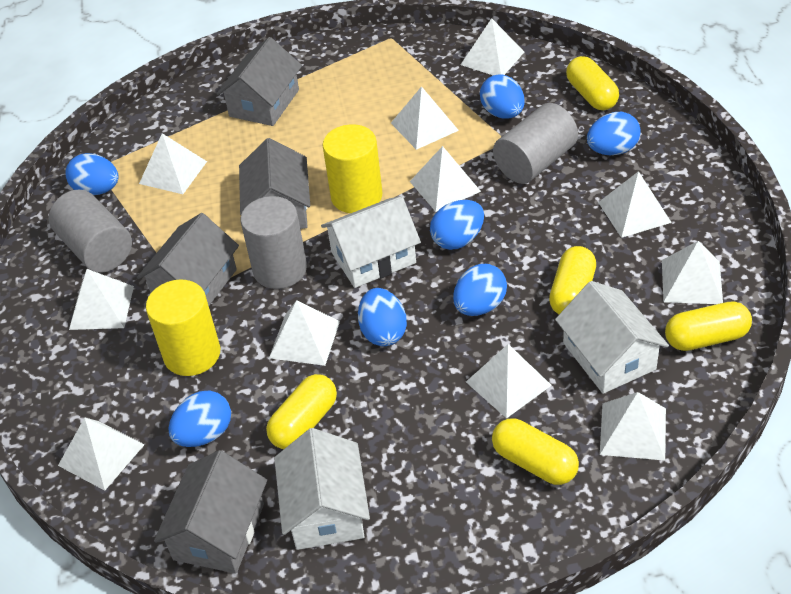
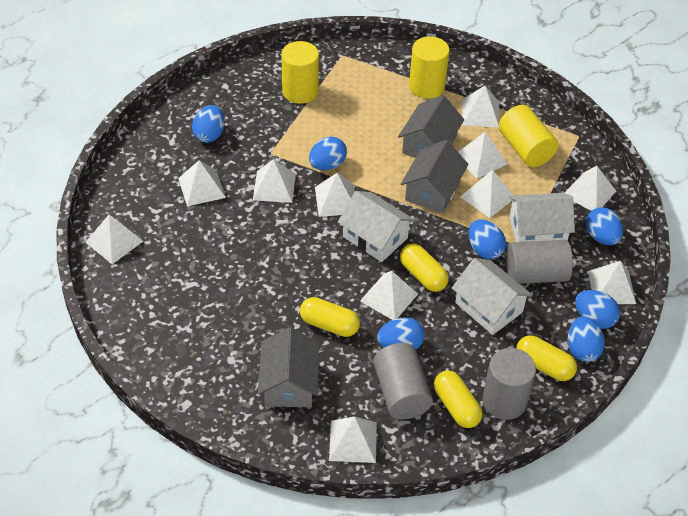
grey house: [137,213,239,306] [154,450,267,574] [217,37,302,126] [239,138,310,229] = 4 -> [258,327,320,407] [398,95,464,158] [401,140,469,213] = 3
yellow capsule: [266,374,337,449] [492,419,579,485] [549,246,596,314] [566,56,619,110] [665,302,752,351] = 5 -> [300,297,360,337] [400,243,449,292] [434,371,483,428] [517,335,577,381] = 4
yellow cylinder: [146,280,220,376] [322,124,382,213] = 2 -> [281,41,319,104] [409,36,449,99] [499,105,558,167] = 3

